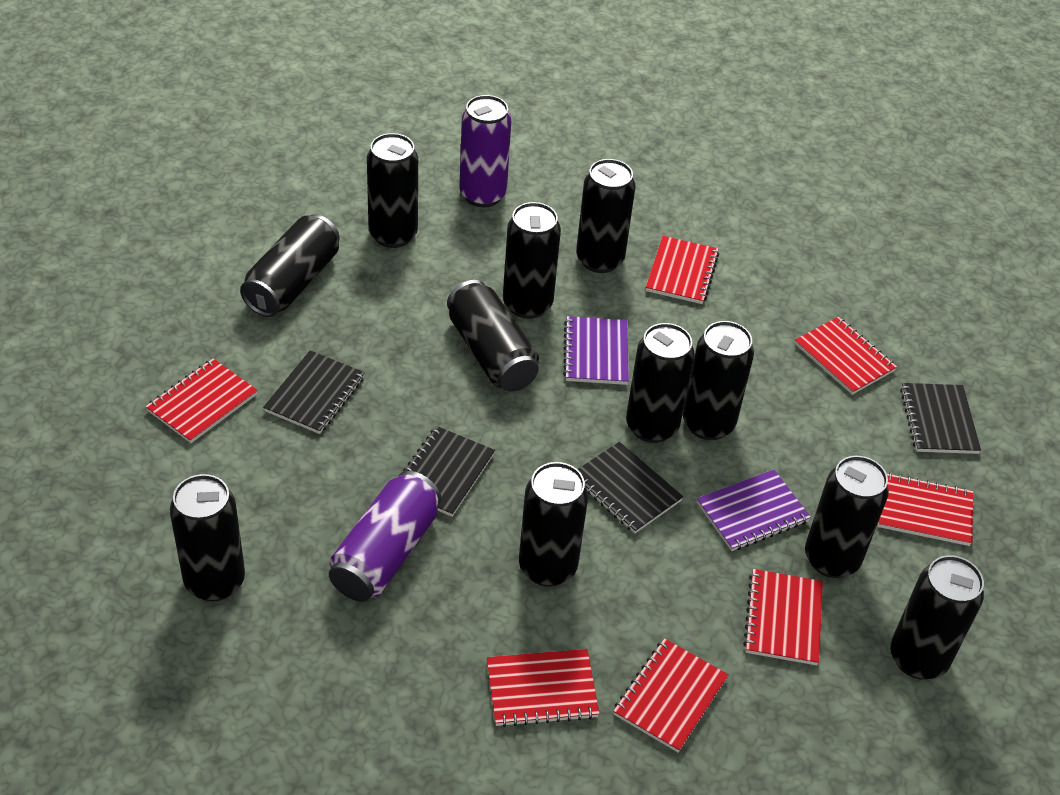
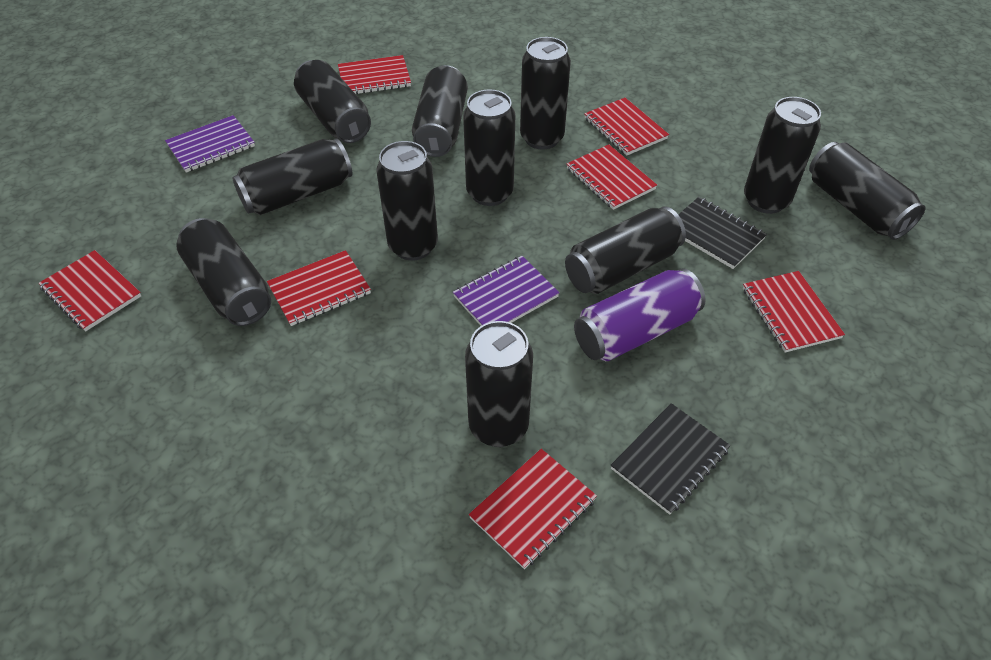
black notebook: [263,351,365,434] [403,426,495,517] [577,442,683,534] [900,383,981,454] = 4 -> [611,403,731,515] [678,197,767,269] = 2
purple can: [329,471,441,602] [459,95,511,207] = 2 -> [574,268,705,361] = 1

